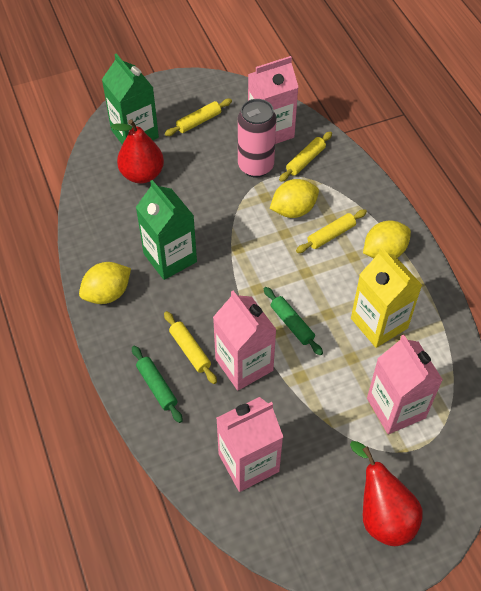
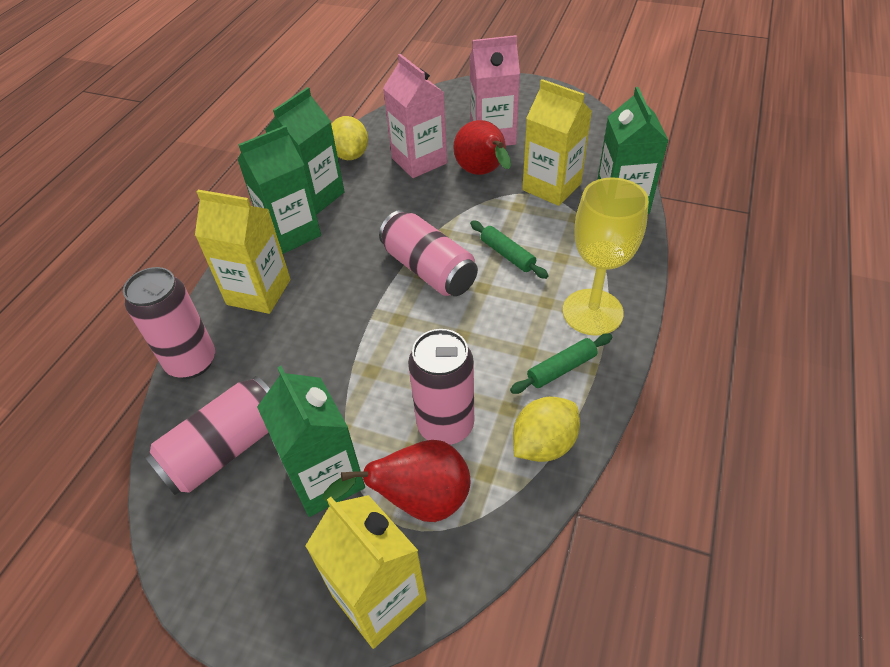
green carton: [102,53,159,145] [136,180,197,280] = 2 -> [238,126,321,254] [257,366,365,517] [265,87,345,215] [597,87,669,214] = 4
pink can: [238,99,276,178] = 1 -> [123,267,215,379] [145,376,270,495] [379,210,478,296] [408,329,474,445] = 4
pink carton: [213,291,277,391] [216,397,283,492] [248,56,298,144] [367,335,443,434] = 4 -> [383,54,447,178] [470,35,520,146] = 2
yellow carton: [351,248,422,348] = 1 -> [195,190,291,314] [305,495,427,649] [522,79,592,206] = 3
yellow goblet: none = 0 -> [563,177,649,336] = 1
yellow lemon: [79,262,131,304] [269,179,319,218] [363,220,411,259] = 3 -> [331,116,368,160] [513,397,580,462] = 2
yellow rolling pin: [164,311,217,384] [165,99,232,136] [279,131,332,182] [296,209,367,253] = 4 -> none = 0

